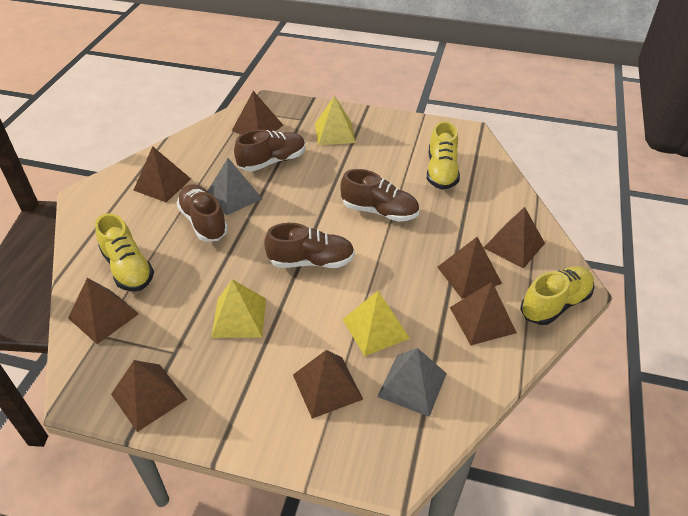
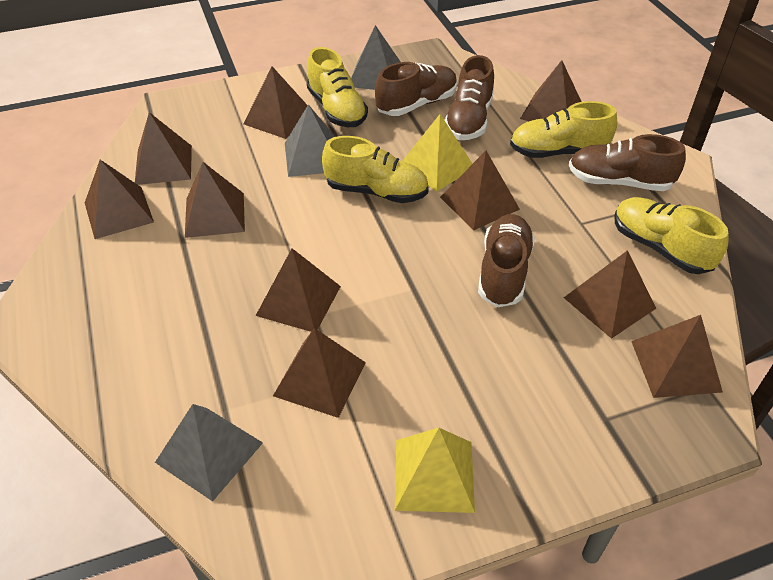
brown pyramid: [68,278,139,344] [111,360,187,432] [134,146,191,203] [232,91,283,135] [293,350,363,419] [437,237,502,299] [450,282,517,345] [484,207,545,269] = 8 -> [85,160,154,239] [135,112,192,185] [185,162,245,238] [243,66,308,139] [256,248,341,332] [273,328,366,418] [440,151,520,231] [520,60,582,121] [564,250,656,339] [631,315,723,398] = 10
grey pyramid: [208,158,262,216] [377,348,447,417] = 2 -> [155,404,263,502] [285,104,335,177] [351,25,400,90] = 3
yellow pyramid: [211,279,266,338] [315,96,356,146] [342,291,410,356] = 3 -> [395,428,475,513] [402,114,473,192] = 2
yellow shoe: [95,213,154,292] [427,121,460,190] [520,266,595,325] = 3 -> [307,47,368,127] [322,136,429,203] [510,101,617,158] [614,197,729,274] = 4

